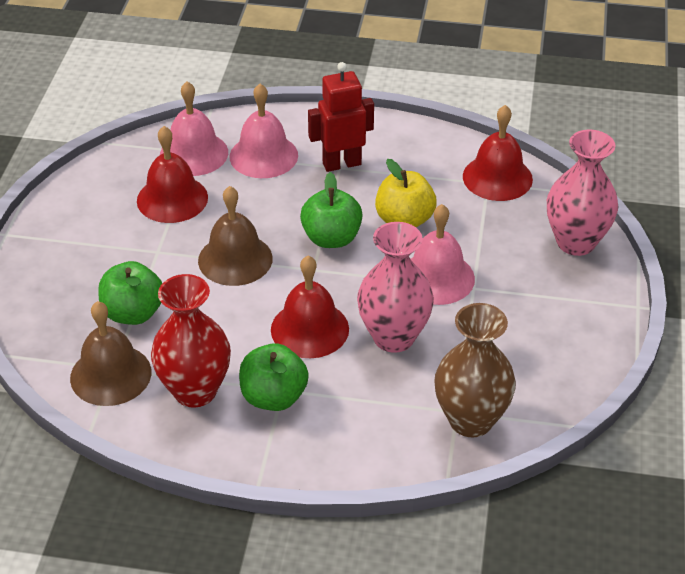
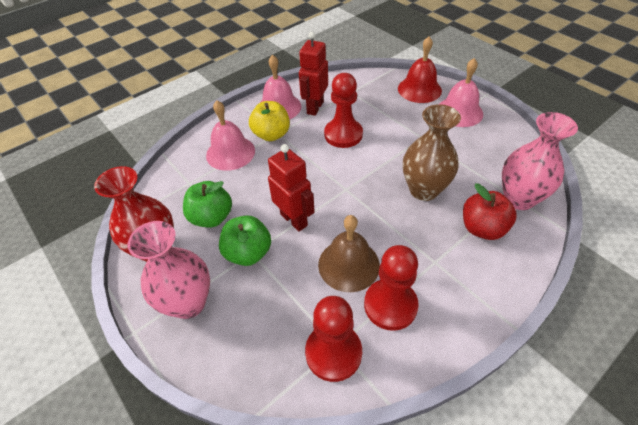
brown bell: [70,301,152,406] [198,186,273,286] = 2 -> [318,215,380,292] = 1
green apple: [98,261,162,325] [239,343,309,411] [300,172,363,248] = 3 -> [183,181,232,228] [219,215,271,266] = 2
red apple: none = 0 -> [463,183,517,240] = 1
red bell: [137,126,208,223] [271,255,349,358] [463,105,533,201] = 3 -> [398,37,442,103] = 1
red pawn: none = 0 -> [305,296,362,382] [324,73,363,148] [364,245,419,331] = 3
red robot: [308,62,374,172] = 1 -> [268,144,315,232] [299,32,328,116] = 2

